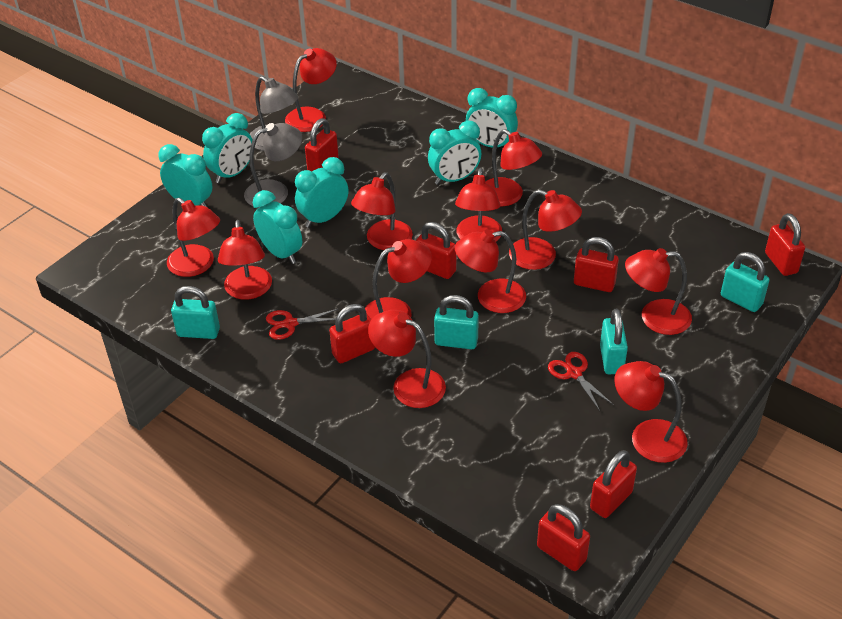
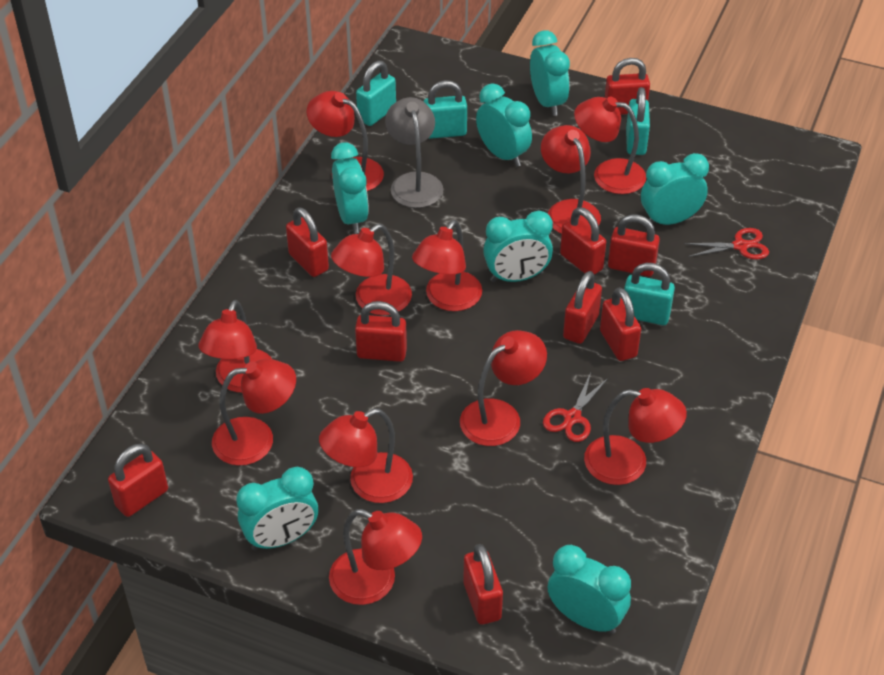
grey lamp: [244,123,302,208] [250,76,298,151] = 2 -> [385,97,443,208] = 1
red lamp: [167,198,220,277] [218,220,272,300] [285,48,337,132] [351,172,413,250] [365,239,432,320] [368,310,446,408] [455,168,502,241] [455,229,526,313] [485,129,542,206] [509,190,582,270] [614,361,688,463] [625,248,692,335] = 12 -> [199,300,272,393] [212,359,296,466] [306,91,384,191] [319,408,413,503] [329,509,422,605] [331,224,412,315] [412,220,482,311] [460,330,547,446] [541,125,601,234] [574,97,646,194] [584,388,687,485] = 11
red padlock: [305,118,339,172] [329,304,375,363] [416,222,457,279] [537,504,590,571] [574,237,619,292] [590,450,637,518] [765,213,805,276] = 7 -> [108,444,168,517] [286,207,329,277] [355,301,407,362] [463,544,503,625] [560,207,606,275] [563,271,602,344] [600,287,641,361] [605,58,650,115] [608,214,660,277] = 9
turquoise clock: [158,144,213,208] [202,113,252,184] [253,190,302,264] [295,157,348,228] [428,121,481,185] [466,88,518,148] = 6 -> [236,467,318,551] [331,142,369,234] [476,83,532,167] [483,210,553,282] [530,30,570,116] [548,545,631,634] [641,153,709,225] = 7

